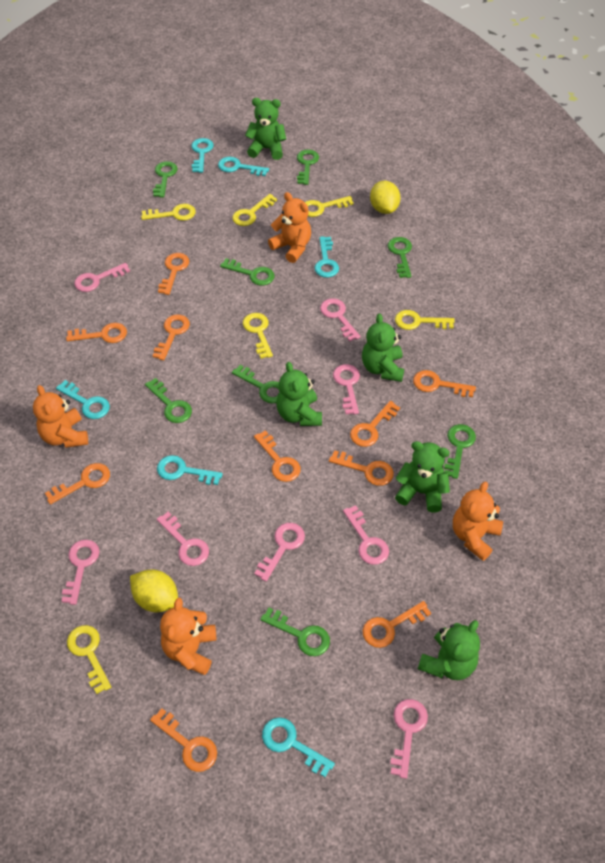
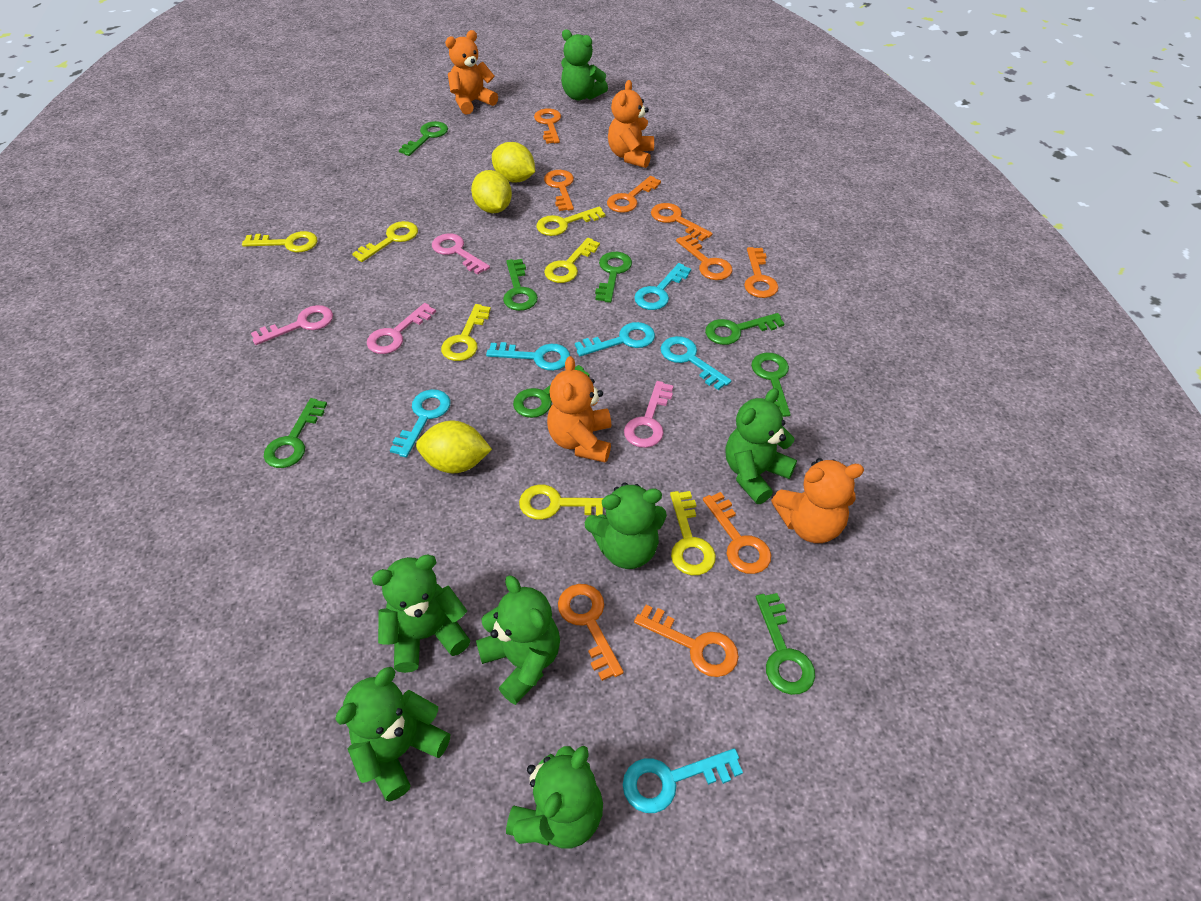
green teddy bear: [245,98,286,160] [276,362,322,426] [362,314,404,382] [395,441,450,513] [418,620,480,680] = 5 -> [335,667,450,802] [372,554,470,673] [476,575,560,705] [506,746,603,849] [561,29,608,100] [585,483,667,569] [725,388,797,504] = 7
orange key: [45,463,110,504] [66,323,127,343] [150,708,217,772] [153,314,190,361] [158,253,189,295] [254,430,301,482] [329,450,394,486] [350,401,400,447] [362,601,431,648] [413,370,476,397] = 10 -> [534,108,561,144] [544,170,574,211] [558,584,624,681] [607,176,661,213] [634,605,739,677] [651,203,713,241] [676,235,732,280] [703,492,771,574] [744,247,779,298] = 9
pink key: [61,540,99,605] [74,263,130,292] [157,512,209,566] [254,523,305,582] [320,298,361,342] [333,364,360,414] [343,505,389,565] [390,699,428,779] = 8 -> [251,305,333,345] [367,303,436,354] [432,233,490,275] [624,381,673,448] = 4
yellow key: [67,625,111,694] [141,204,196,221] [232,194,277,226] [243,313,273,359] [305,196,354,217] [395,310,455,330] = 6 -> [242,231,317,252] [352,221,418,262] [441,304,491,361] [519,485,603,520] [536,206,605,236] [544,238,600,283] [670,491,716,575] = 7
yellow lemon: [130,570,178,613] [370,181,401,214] = 2 -> [416,421,492,473] [471,170,512,213] [492,142,535,183] = 3

